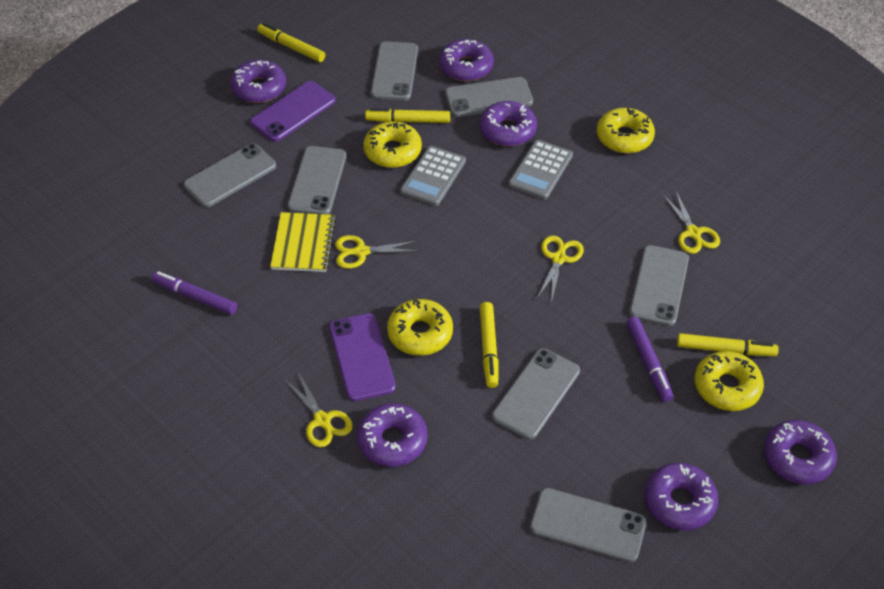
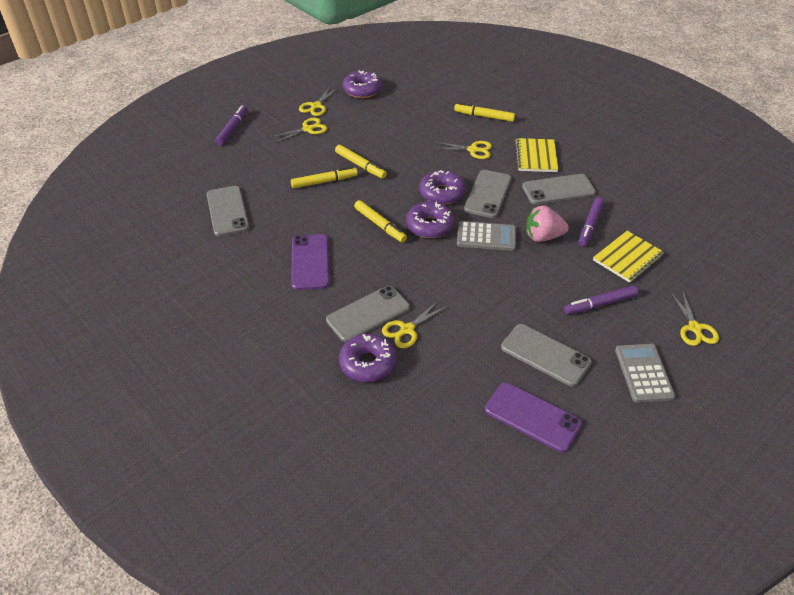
grey phone: [184,143,276,207] [288,146,346,214] [371,41,418,101] [445,77,533,117] [492,348,580,439] [530,488,647,562] [629,245,689,326] = 7 -> [207,186,249,236] [326,286,410,342] [464,170,511,218] [501,324,592,387] [522,174,596,204] = 5
pink strawberry: none = 0 -> [526,205,569,242] = 1
purple donut: [230,60,286,103] [357,403,428,467] [439,39,494,81] [479,101,537,146] [644,463,718,530] [764,420,837,485] = 6 -> [339,334,396,382] [343,70,382,98] [406,201,455,238] [419,170,466,205] = 4
purple marker: [151,271,237,315] [626,317,673,402] = 2 -> [215,105,248,146] [564,286,638,314] [578,197,604,247] = 3
yellow donut: [363,121,422,168] [387,299,453,356] [596,107,655,153] [694,351,764,411] = 4 -> none = 0
yellow notebook: [270,212,336,272] = 1 -> [515,138,558,172] [593,231,664,283] = 2
yellow scissors: [284,372,353,447] [335,235,420,269] [537,235,584,303] [663,191,720,254] = 4 -> [271,118,327,143] [299,87,338,116] [382,300,448,348] [433,141,492,159] [670,290,719,346] = 5

